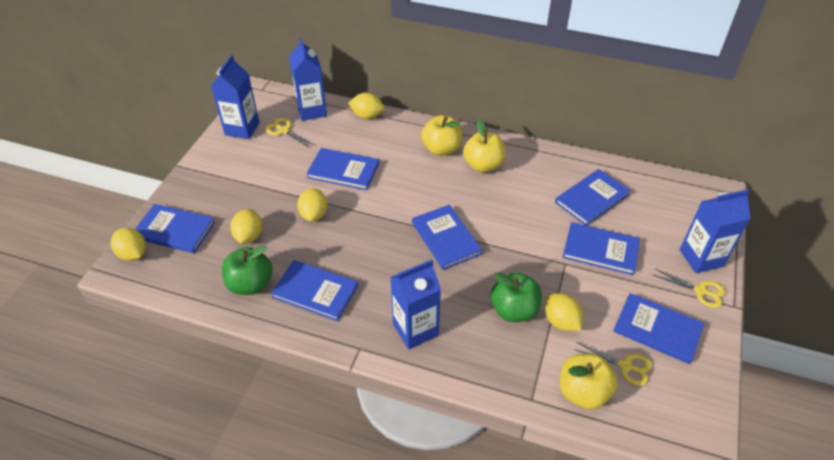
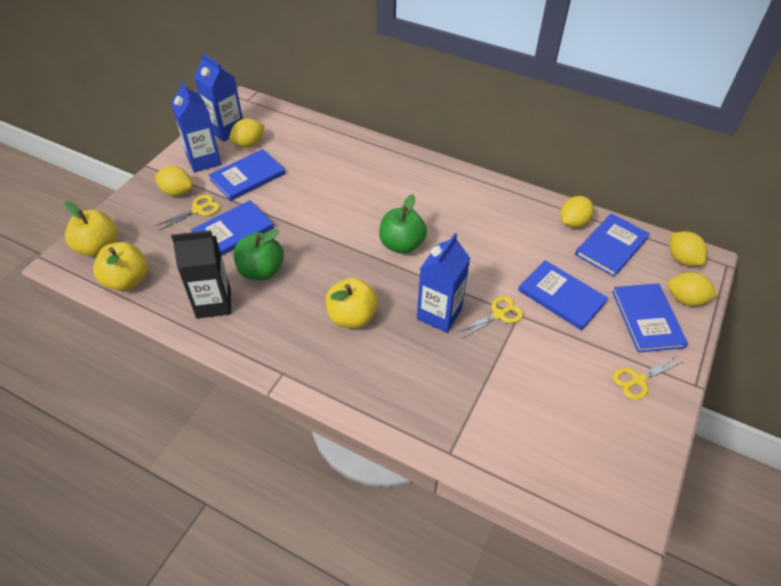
black carton: none = 0 -> [171,230,231,319] = 1
blue book: [135,204,215,253] [271,260,358,321] [306,148,379,190] [412,205,482,270] [555,169,630,226] [562,222,640,275] [613,293,704,364] = 7 -> [191,200,274,256] [209,149,285,201] [518,260,608,331] [575,213,650,277] [612,283,688,353] = 5
blue carton: [211,55,260,139] [289,38,327,121] [390,259,441,349] [680,189,750,273] = 4 -> [171,80,221,173] [194,53,243,142] [417,233,470,333] = 3

